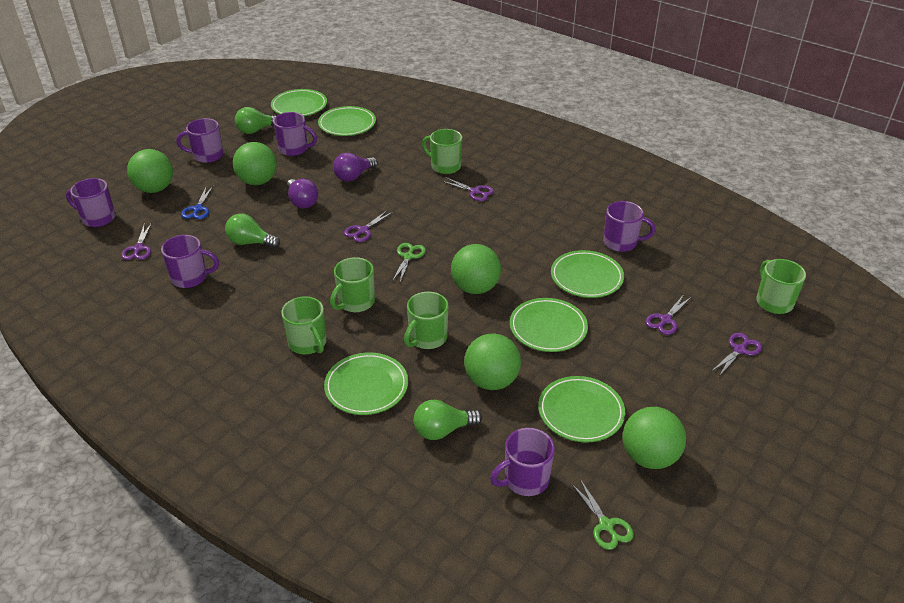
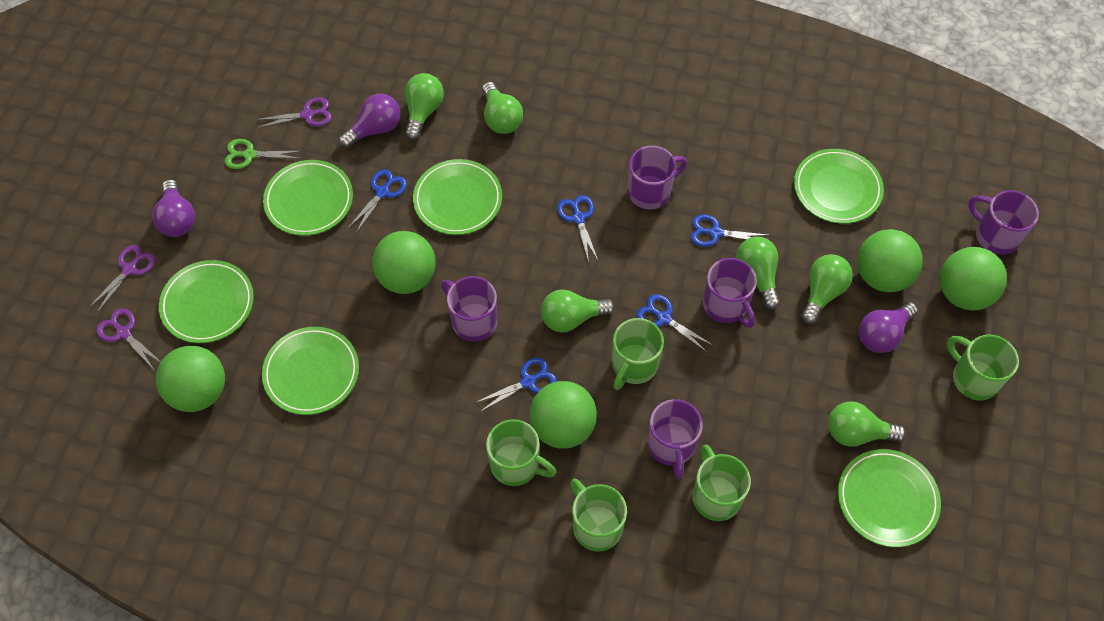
blue scissors: [181,186,213,219] = 1 -> [348,169,407,233] [475,358,557,412] [557,195,599,263] [636,294,712,353] [691,215,767,247] = 5
green light bulb: [225,213,280,248] [235,107,276,134] [414,400,482,440] = 3 -> [405,73,444,140] [482,82,523,134] [541,290,615,332] [736,237,780,310] [801,254,853,324] [828,401,906,447] = 6
green scissors: [392,243,426,282] [571,479,634,550] = 2 -> [225,139,301,169] = 1
purple light bulb: [287,179,319,208] [333,153,378,182] = 2 -> [152,179,195,237] [339,94,400,148] [859,302,918,353] = 3
purple mug: [66,178,115,227] [161,235,219,288] [176,118,223,163] [273,112,317,156] [490,428,555,496] [603,201,656,252] = 6 -> [441,276,497,342] [628,146,687,210] [648,399,703,479] [703,258,757,328] [968,190,1039,255] = 5
purple scissors: [121,222,152,260] [344,211,393,242] [441,177,494,201] [645,294,691,335] [712,333,762,376] = 5 -> [88,245,155,313] [96,308,161,368] [255,97,332,128] = 3

